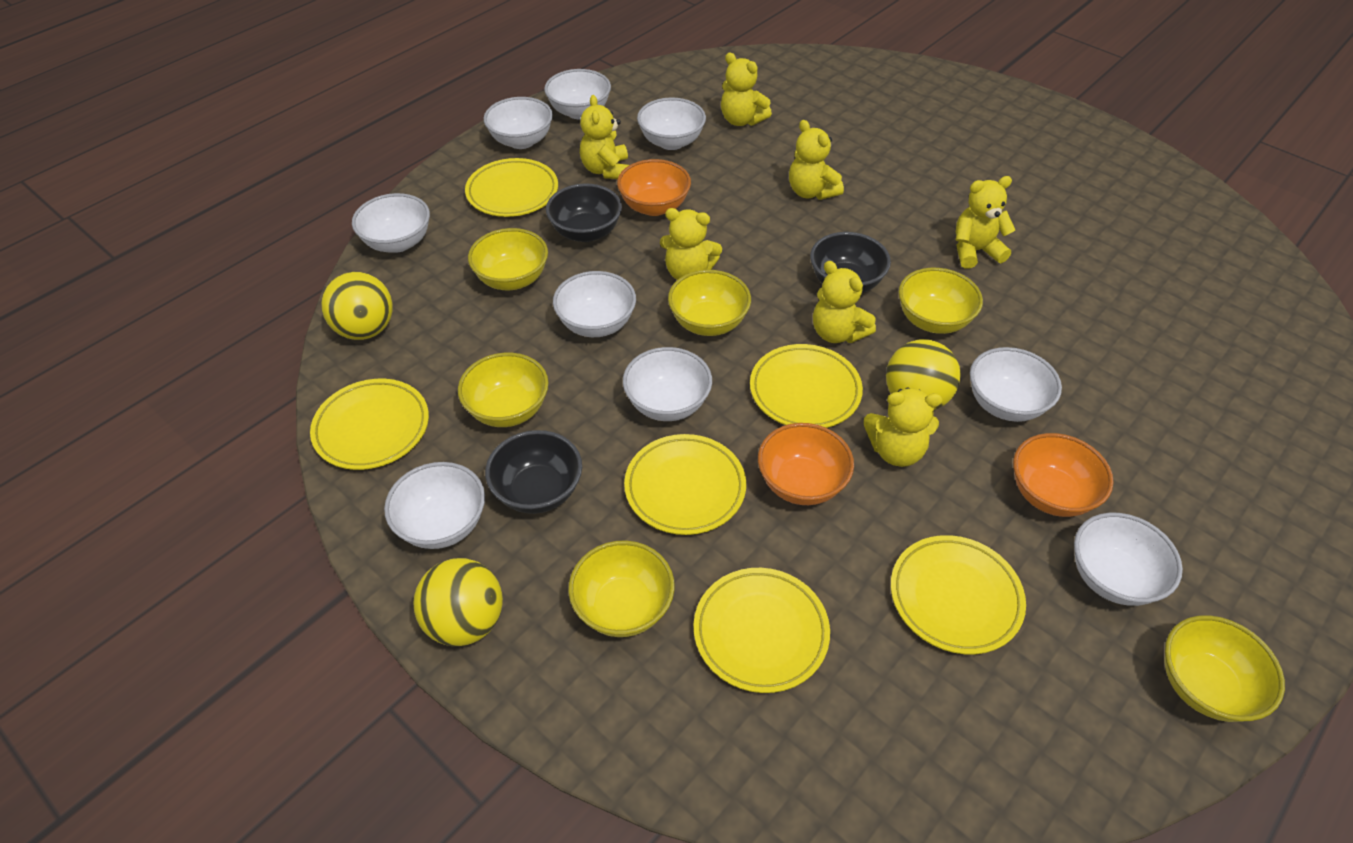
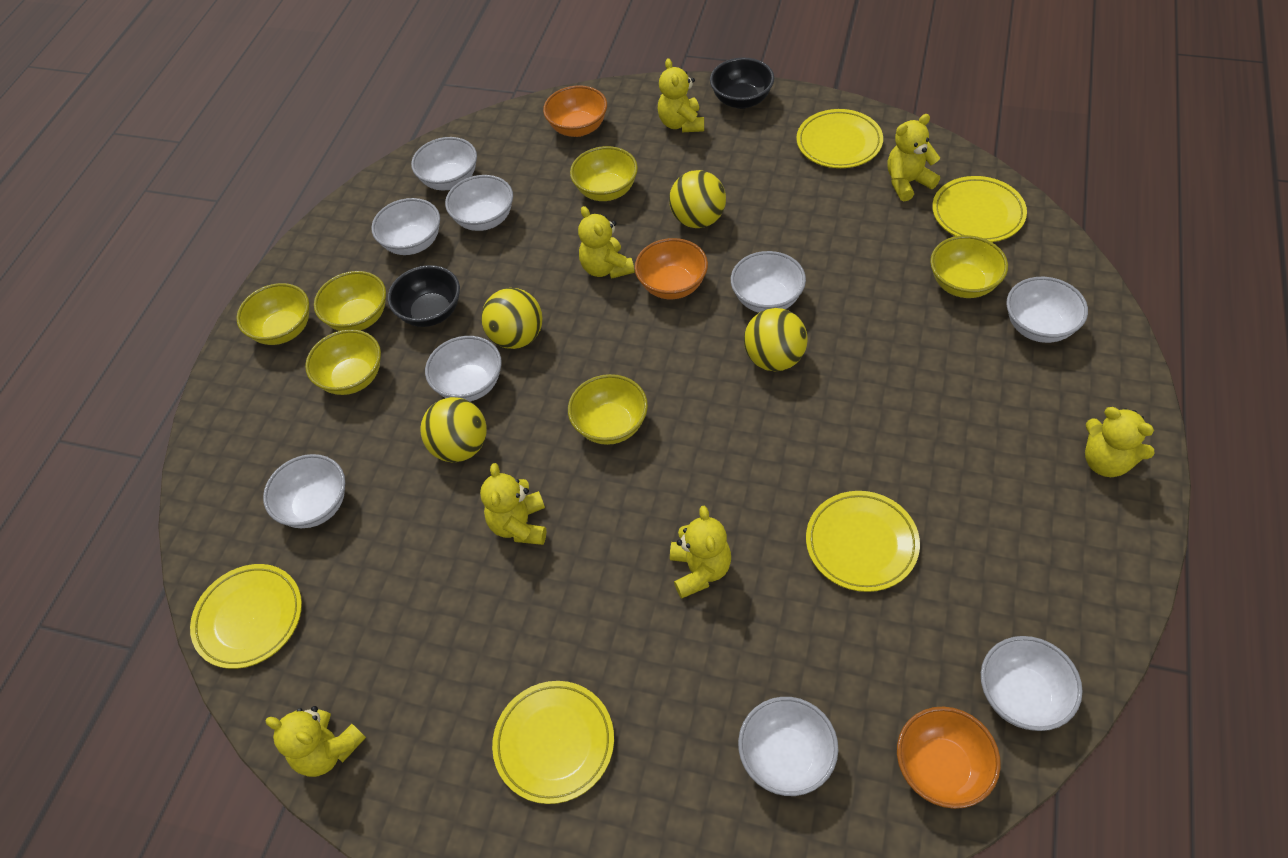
black bowl: [485,430,582,514] [546,183,622,242] [810,232,891,293] = 3 -> [387,265,460,327] [710,58,774,109] = 2
yellow ball: [321,272,392,340] [413,558,503,646] [886,340,961,410] = 3 -> [420,397,487,462] [481,288,543,349] [669,170,726,228] [744,308,808,371] = 4
yellow plate: [310,379,429,470] [465,158,558,217] [624,434,746,535] [694,568,830,693] [750,344,863,428] [891,535,1026,654] = 6 -> [190,564,302,669] [492,681,614,804] [796,109,883,168] [806,491,920,592] [932,176,1027,242] = 5

